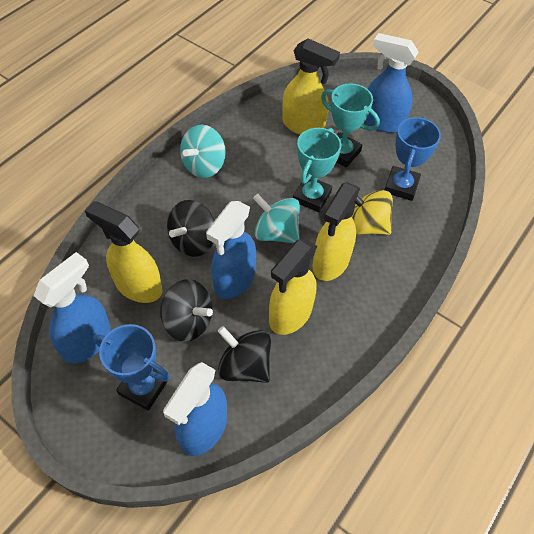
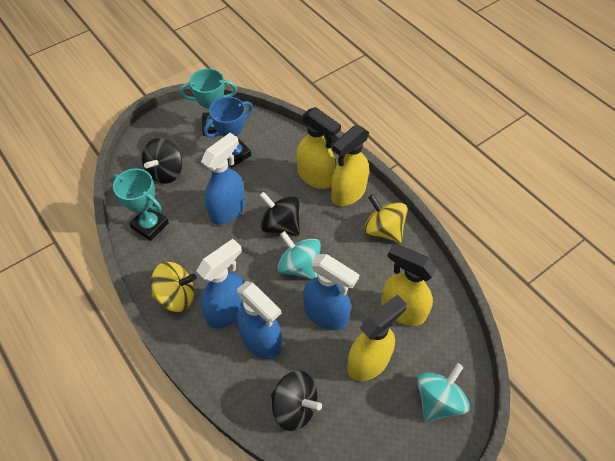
blue trophy: [93,324,170,411] [385,117,441,201] = 2 -> [204,97,253,168] = 1
yellow spinning top: [351,190,393,235] = 1 -> [151,262,196,312] [364,194,407,243] = 2

